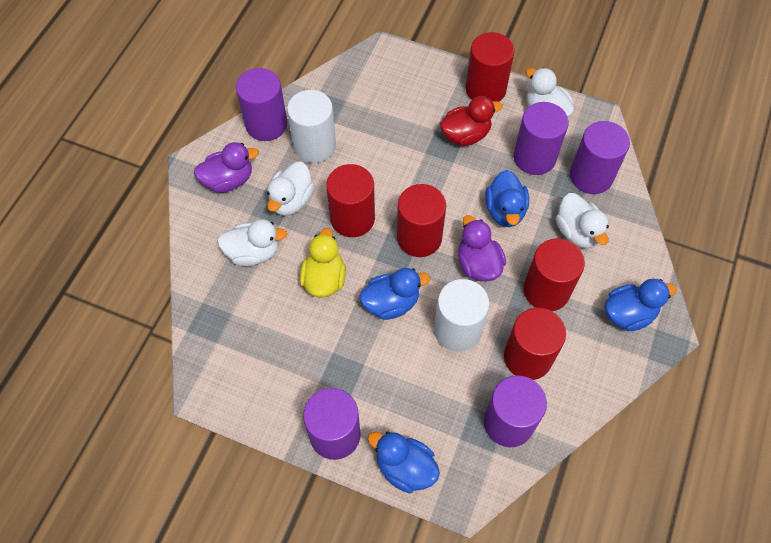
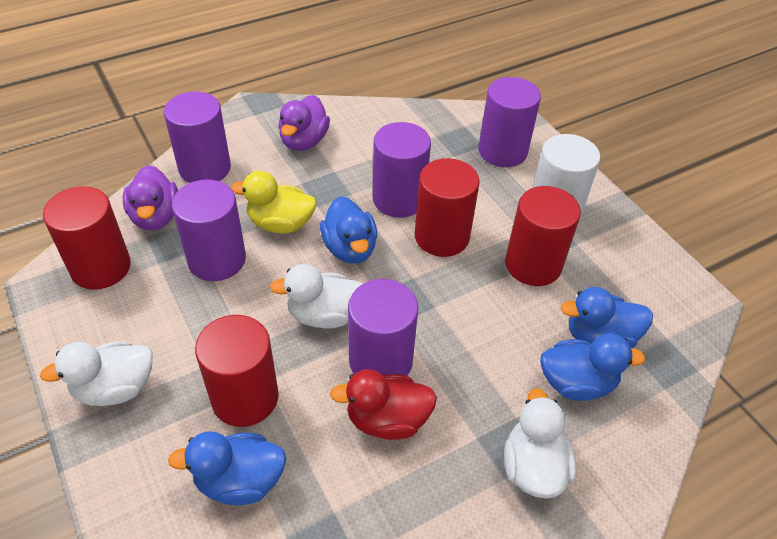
red cylinder: [326,164,375,237] [397,184,446,257] [465,32,515,102] [504,308,566,380] [524,238,585,311] = 5 -> [43,186,131,290] [195,315,279,427] [415,158,480,257] [505,186,581,286] = 4
white cylinder: [287,90,336,163] [434,279,489,352] = 2 -> [533,134,600,220] = 1
white duck: [217,219,287,266] [267,162,315,216] [526,68,574,117] [556,193,609,248] = 4 -> [40,341,153,406] [270,264,363,329] [504,388,576,499] = 3

